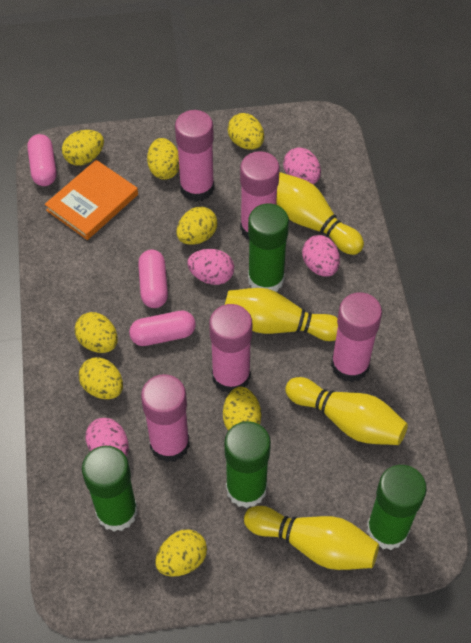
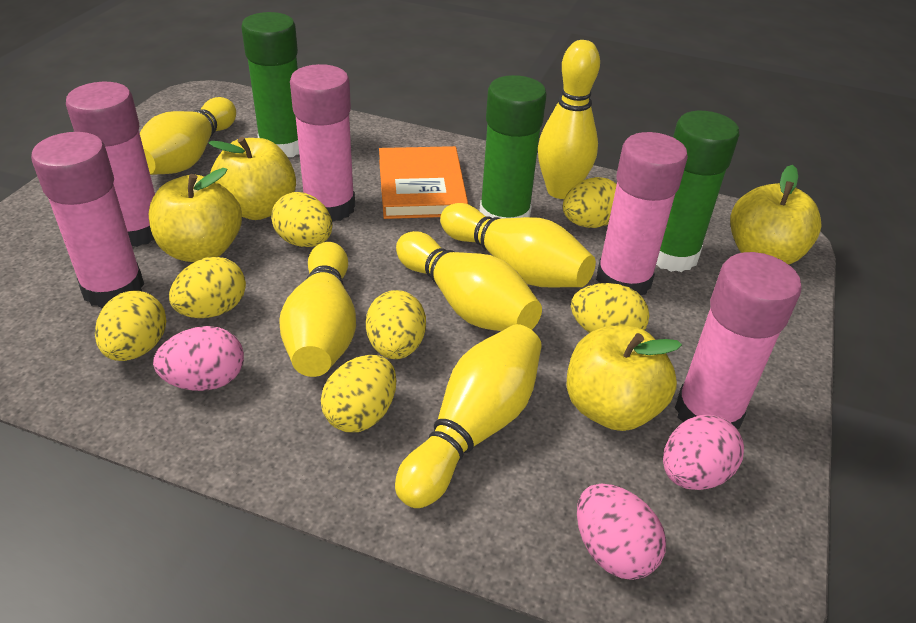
green glue stick: [82,446,138,532] [224,421,271,508] [248,204,289,292] [367,465,427,550] = 4 -> [241,12,299,157] [480,75,547,219] [656,111,739,272] = 3
pink capsule: [27,134,56,186] [129,311,196,346] [138,250,168,308] = 3 -> none = 0
pink egg: [85,418,128,457] [187,249,234,285] [283,147,321,184] [302,235,340,277] = 4 -> [153,326,244,391] [577,484,666,580] [663,415,744,490] = 3
yellow apple: none = 0 -> [149,168,242,262] [209,137,296,220] [567,326,682,431] [730,165,821,265] = 4
yellow bowling pin: [225,288,338,341] [244,506,379,570] [276,172,364,255] [285,377,408,445] = 4 -> [140,97,236,175] [279,242,356,377] [395,324,542,508] [396,231,542,331] [440,203,596,288] [538,40,600,199] = 6
yellow egg: [62,130,104,166] [75,312,118,353] [79,357,123,399] [147,138,179,180] [155,529,207,576] [176,207,217,245] [223,387,261,431] [227,113,264,150] = 8 -> [95,291,166,361] [169,257,246,318] [271,192,332,247] [321,355,396,432] [366,290,426,359] [563,177,617,228] [571,283,649,333] = 7

